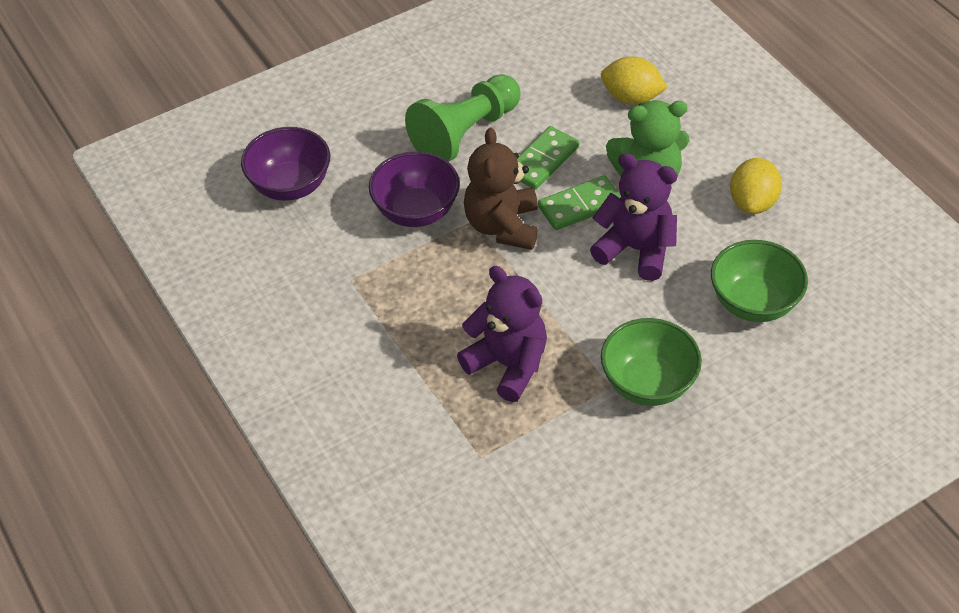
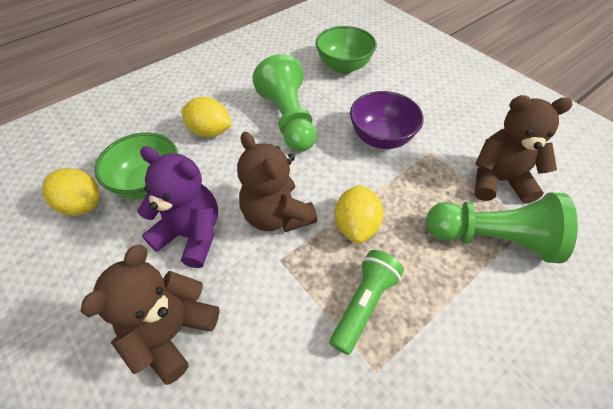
brown teddy bear: [464,127,538,250] = 1 -> [81,245,219,385] [237,132,317,232] [475,95,573,204] = 3
green domino: [517,126,579,190] [538,175,621,230] = 2 -> none = 0
green flashlight: none = 0 -> [330,250,404,355] = 1
green pawn: [405,74,521,162] = 1 -> [252,54,316,152] [426,193,578,263] = 2
green teddy bear: [606,100,689,177] = 1 -> none = 0
purple bowl: [241,127,330,201] [369,151,460,227] = 2 -> [350,91,424,149] = 1
purple teddy bear: [457,266,547,402] [590,153,678,281] = 2 -> [137,146,218,268] = 1
yellow lemon: [601,56,668,105] [730,158,782,214] = 2 -> [42,168,100,216] [181,97,232,137] [335,185,383,244] = 3

